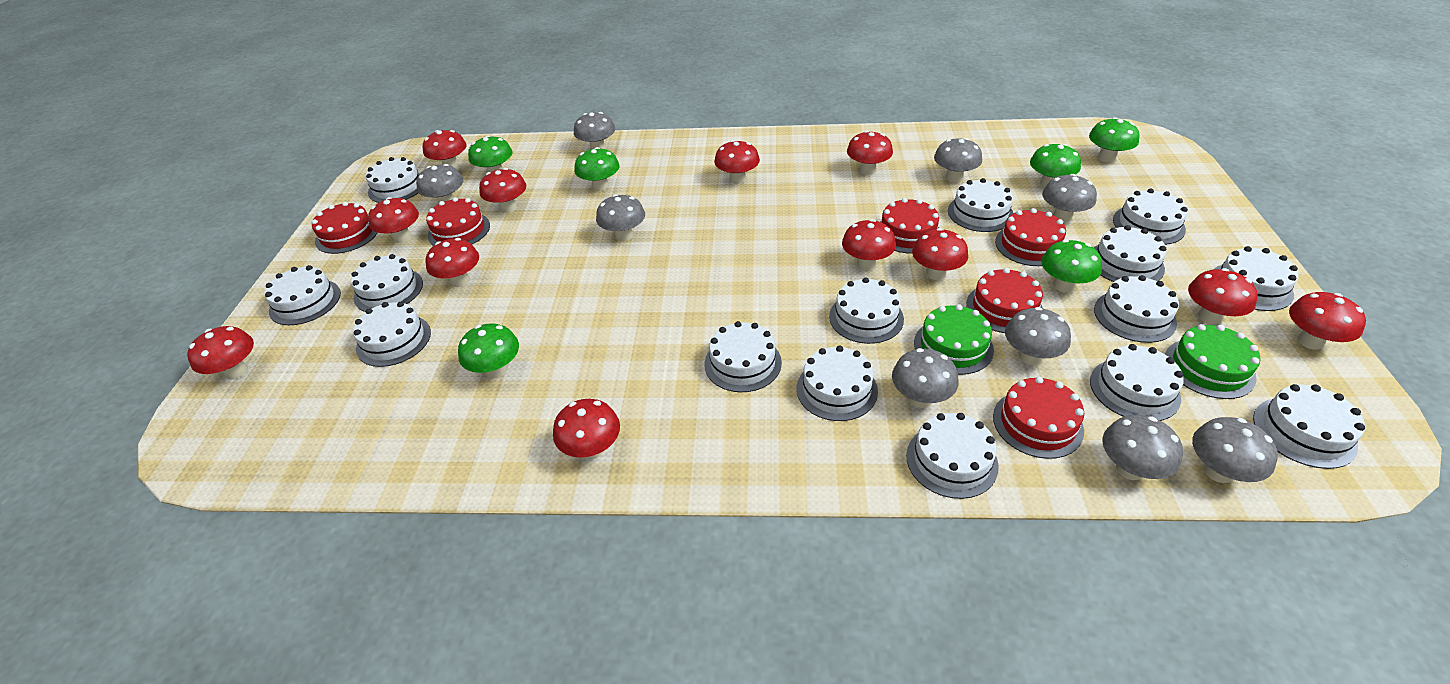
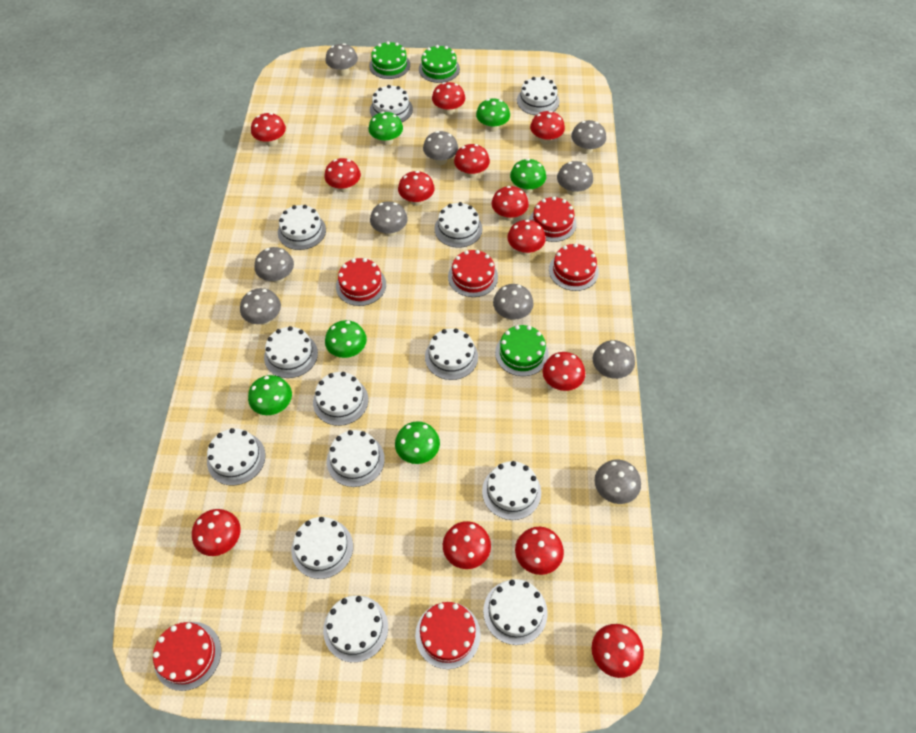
green cake: [914,304,994,375] [1165,324,1260,399] = 2 -> [369,41,410,79] [419,45,460,83] [495,325,549,376] = 3
grey mushroom: [416,164,464,203] [574,112,616,149] [596,194,645,241] [892,348,959,408] [934,138,982,183] [1005,307,1071,365] [1042,174,1097,223] [1102,415,1183,480] [1192,417,1278,483] = 9 -> [240,288,281,325] [254,247,294,283] [325,43,358,76] [370,201,408,237] [423,131,458,165] [493,284,534,320] [557,161,593,196] [571,120,606,154] [593,340,635,379] [594,459,641,504] = 10
red mushroom: [187,326,254,380] [368,197,419,243] [423,130,466,169] [425,238,479,287] [479,168,526,213] [553,399,620,460] [714,140,760,184] [842,219,896,270] [847,131,893,175] [912,228,968,280] [1188,268,1258,325] [1289,292,1366,350] = 12 -> [192,509,241,556] [251,113,286,147] [324,158,361,193] [398,171,435,206] [432,82,465,115] [443,521,491,569] [454,144,490,178] [492,186,529,221] [507,219,546,255] [515,527,564,575] [530,111,565,145] [543,352,585,391] [592,624,644,678] = 13
white cake: [264,265,341,325] [351,254,423,312] [353,302,431,367] [366,157,419,203] [705,321,782,392] [796,345,878,421] [829,277,904,344] [906,413,999,499] [948,178,1013,232] [1090,344,1184,421] [1094,225,1167,282] [1094,275,1179,343] [1113,189,1188,245] [1215,246,1298,311] [1253,384,1365,469] = 15 -> [207,428,266,485] [264,326,318,378] [278,205,326,250] [291,517,353,579] [313,372,369,426] [323,596,388,662] [327,430,385,487] [370,85,413,122] [425,328,478,380] [434,202,483,248] [482,461,541,520] [483,579,548,645] [517,77,560,115] = 13

